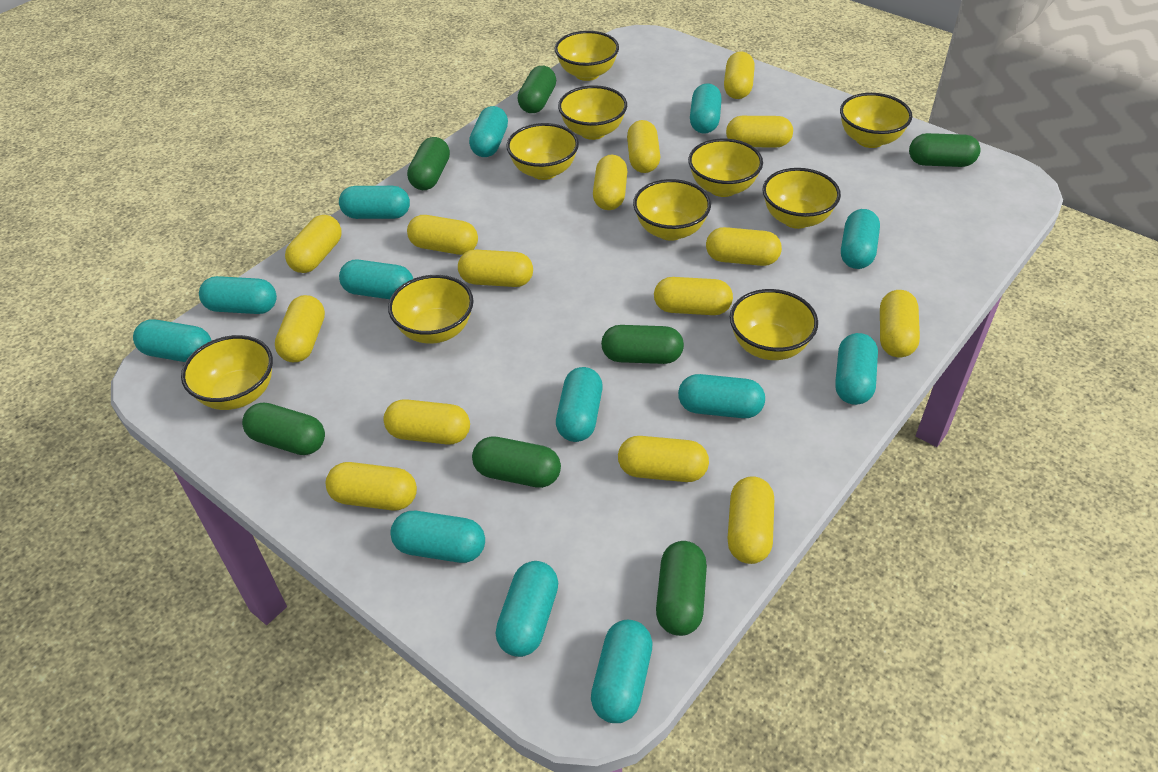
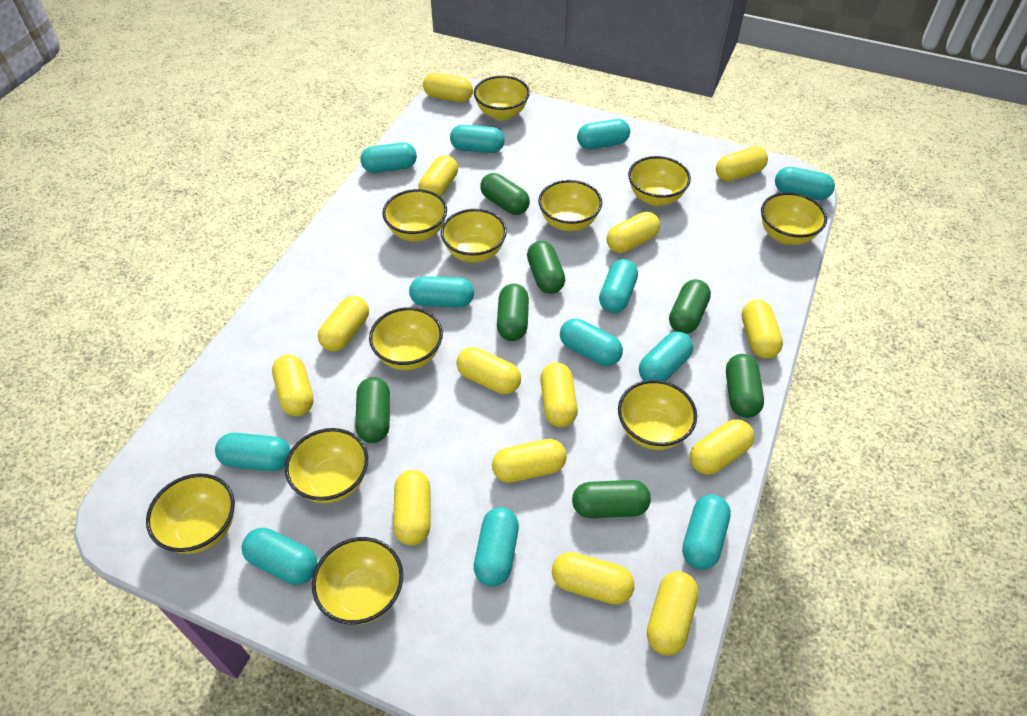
turquoise capsule: [133,320,212,362] [199,276,277,314] [339,186,410,219] [339,260,413,299] [390,511,485,563] [469,106,508,157] [495,561,558,657] [556,367,603,442] [591,620,652,723] [678,374,765,418] [690,83,722,134] [835,333,878,405] [841,209,880,269] = 13 -> [215,433,291,471] [242,528,318,585] [360,142,417,173] [409,276,474,307] [450,125,504,153] [474,507,519,587] [560,319,623,366] [577,119,630,150] [599,259,638,313] [639,331,693,381] [682,494,731,570] [775,167,835,200] = 12
yellow bowl: [181,335,273,410] [388,275,474,344] [506,123,579,180] [555,31,619,81] [558,85,627,140] [633,179,711,241] [688,139,763,197] [730,289,818,360] [763,168,841,229] [840,93,912,148] = 10 -> [146,473,235,554] [285,428,368,503] [312,537,403,625] [369,307,443,370] [382,189,447,241] [441,209,507,263] [474,76,530,120] [538,180,602,231] [618,380,697,450] [628,156,691,206] [761,192,827,245] = 11
yellow capsule: [275,295,325,362] [285,215,342,273] [326,462,417,511] [383,399,470,445] [407,215,478,255] [458,249,533,287] [593,155,628,210] [618,436,709,482] [627,120,660,173] [654,277,733,315] [706,227,782,266] [724,51,755,99] [726,116,793,148] [727,476,774,564] [880,290,920,357] = 15 -> [272,355,314,416] [318,296,369,351] [393,470,431,545] [418,155,458,197] [423,73,473,102] [456,347,521,394] [492,439,567,483] [540,363,578,427] [552,552,635,605] [606,212,660,253] [647,571,699,655] [690,419,754,475] [716,146,768,182] [742,300,783,359] = 14

